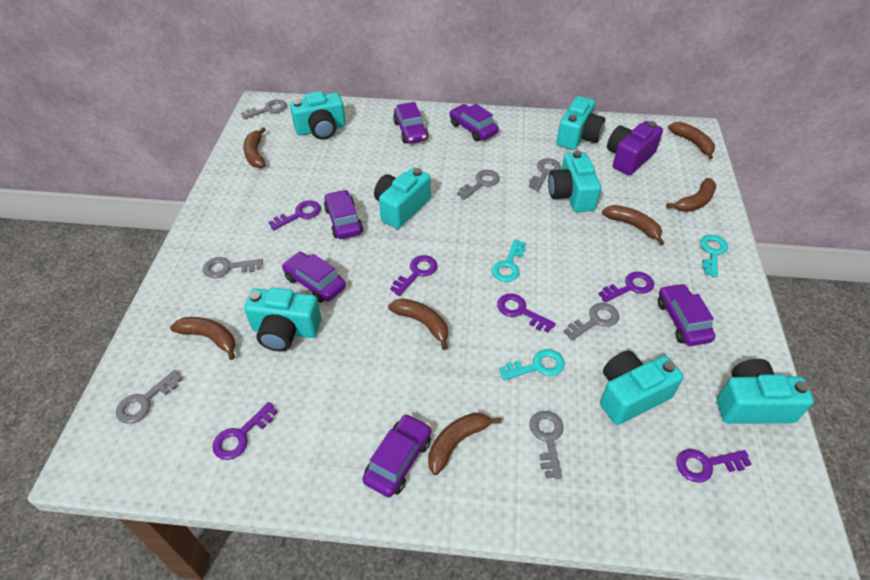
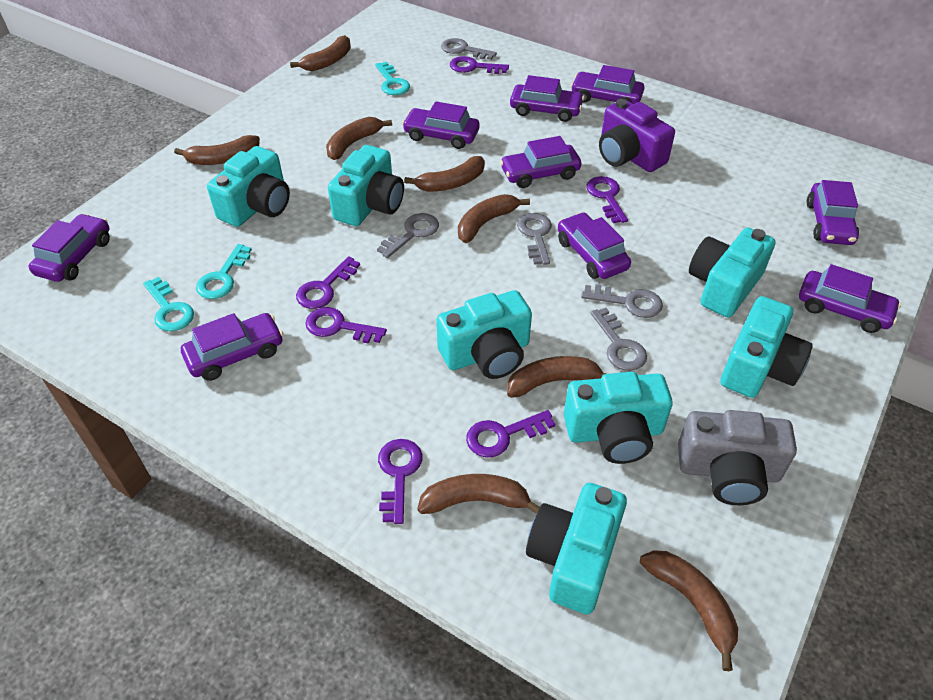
brown banana: [170,317,236,360] [243,127,266,168] [388,299,448,350] [428,413,502,475] [602,205,664,245] [666,178,716,212] [668,122,715,159] = 7 -> [174,135,260,165] [290,35,351,71] [326,117,392,160] [404,156,485,192] [417,474,540,514] [458,194,530,243] [507,356,606,398] [640,550,738,671] = 8
grey camera: none = 0 -> [678,410,797,505] = 1
grey key: [116,370,182,424] [203,257,263,278] [241,99,287,119] [457,170,500,200] [529,158,561,191] [529,411,564,479] [564,303,619,341] = 7 -> [377,213,439,258] [441,38,497,60] [517,213,552,265] [581,284,663,318] [591,308,647,371] = 5
purple car: [282,252,346,303] [324,190,363,239] [362,414,431,498] [393,102,428,143] [449,104,499,141] [658,283,715,346] = 6 -> [29,214,110,282] [181,313,283,381] [402,101,479,149] [500,136,581,188] [510,75,584,122] [558,212,631,279] [571,65,644,104] [799,264,901,333] [807,180,859,245] = 9

